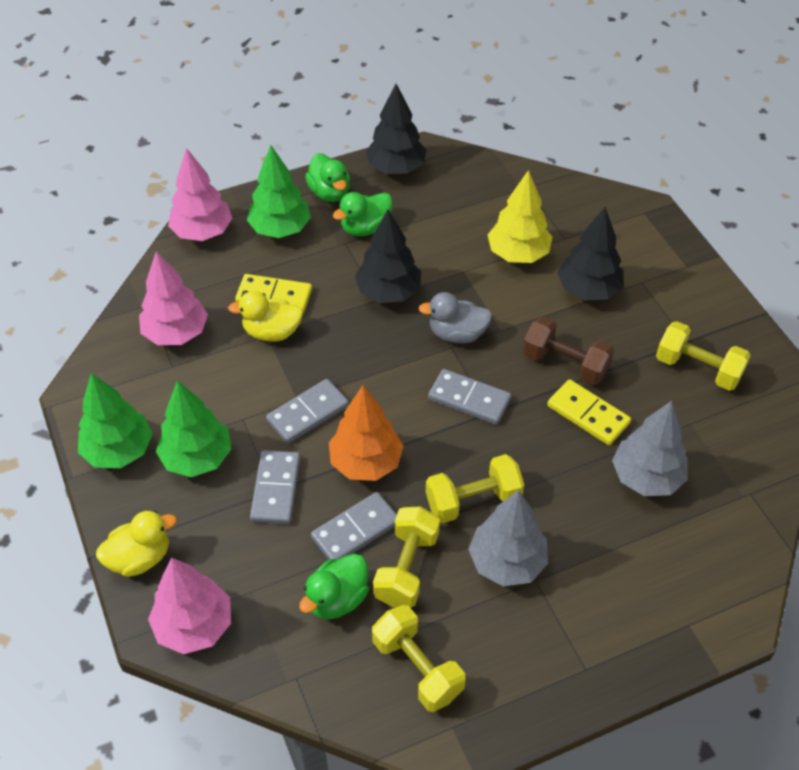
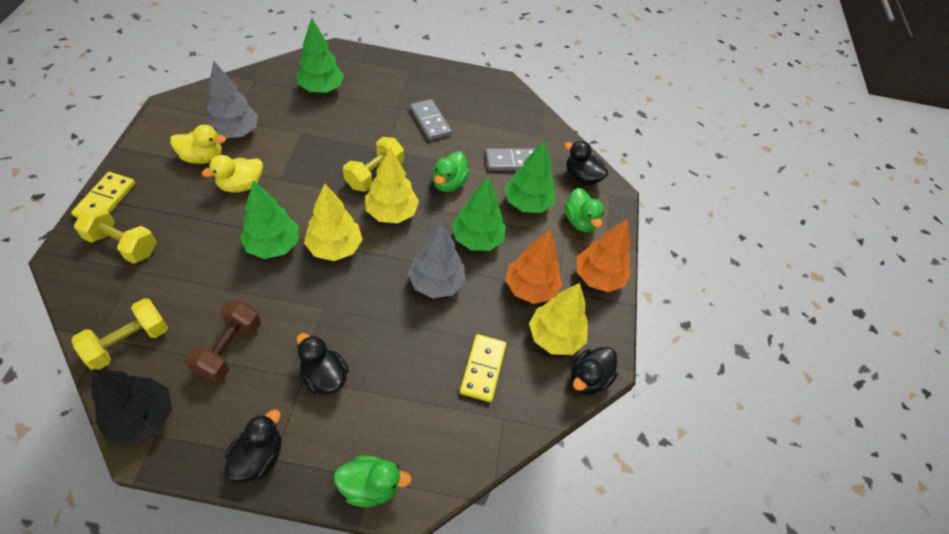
black duck: none = 0 -> [225,409,281,482] [297,333,349,395] [564,141,608,185] [571,347,618,395] = 4
black tree: [355,210,421,303] [366,84,427,174] [557,207,624,300] = 3 -> [91,369,172,445] = 1
green tree: [78,373,153,468] [156,380,231,477] [247,145,311,238] = 3 -> [240,180,299,259] [296,18,344,93] [452,177,506,251] [505,139,556,213] = 4
grey domino: [250,450,300,524] [266,379,349,444] [311,492,397,561] [428,369,511,425] = 4 -> [410,99,452,140] [485,148,535,171] = 2
grey duck: [418,292,492,344] = 1 -> none = 0
orange tree: [329,385,404,481] = 1 -> [505,230,562,304] [577,219,631,292] = 2
pink tree: [139,251,208,345] [148,558,231,654] [168,148,232,241] = 3 -> none = 0
yellow dumbbell: [372,605,466,712] [373,506,440,608] [426,454,524,523] [656,321,751,391] = 4 -> [71,298,168,370] [74,206,156,264] [343,137,404,191] = 3
yellow tree: [487,170,552,263] = 1 -> [304,184,362,261] [365,147,419,223] [529,283,588,355] = 3

